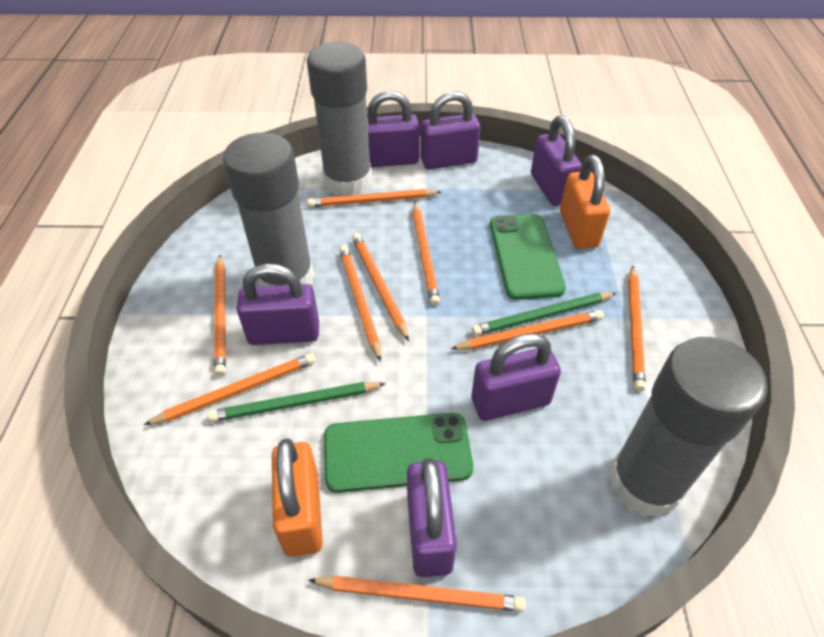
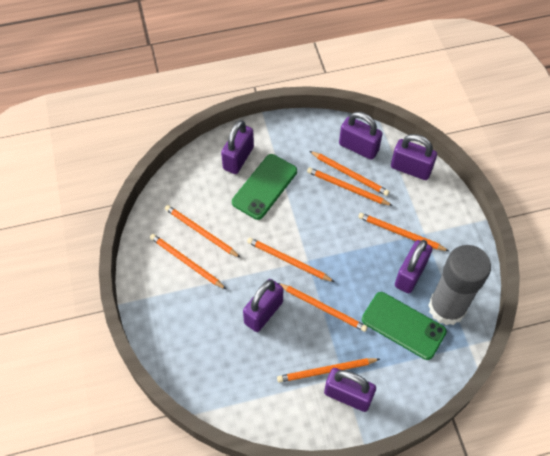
green pencil: [208,382,386,422] [472,292,617,336] = 2 -> none = 0
grey glue stick: [223,133,314,287] [307,42,372,196] [609,337,767,518] = 3 -> [428,245,491,325] = 1
orange padlock: [272,439,323,557] [560,155,610,249] = 2 -> none = 0
orange pencil: [144,353,316,425] [214,255,226,376] [307,189,441,207] [308,576,525,612] [339,246,381,362] [352,233,409,341] [413,202,440,306] [451,310,604,350] [628,265,646,391] = 9 -> [150,234,226,289] [165,205,241,258] [247,237,335,282] [277,358,380,383] [278,283,368,332] [307,167,393,206] [310,151,390,196] [358,213,449,251] = 8

